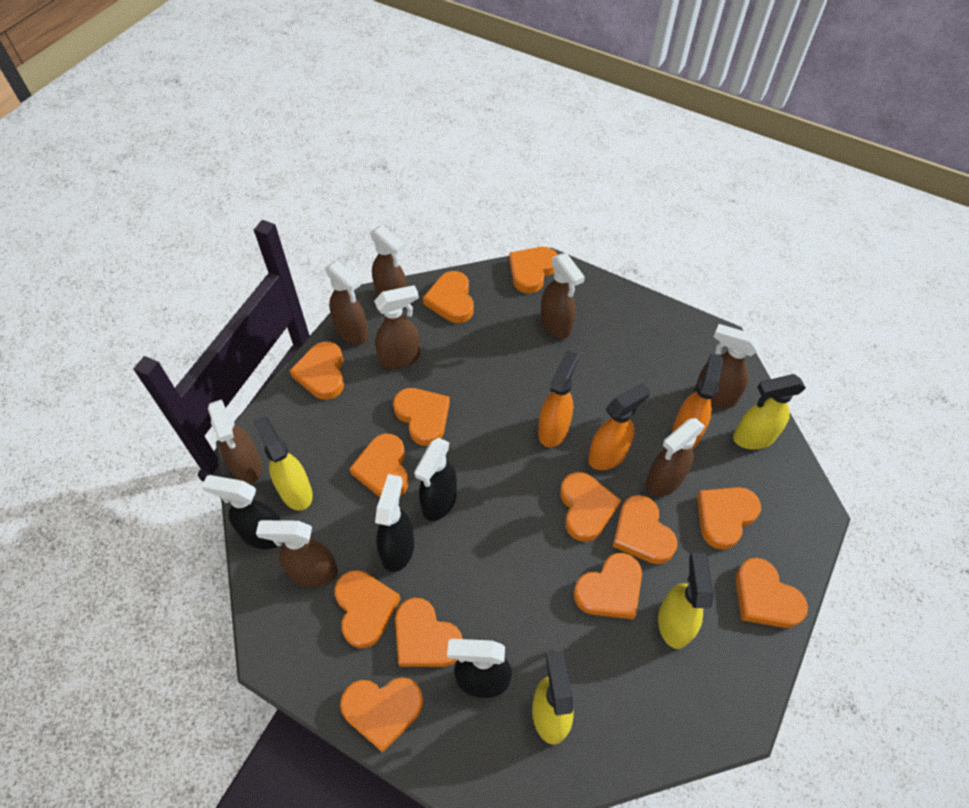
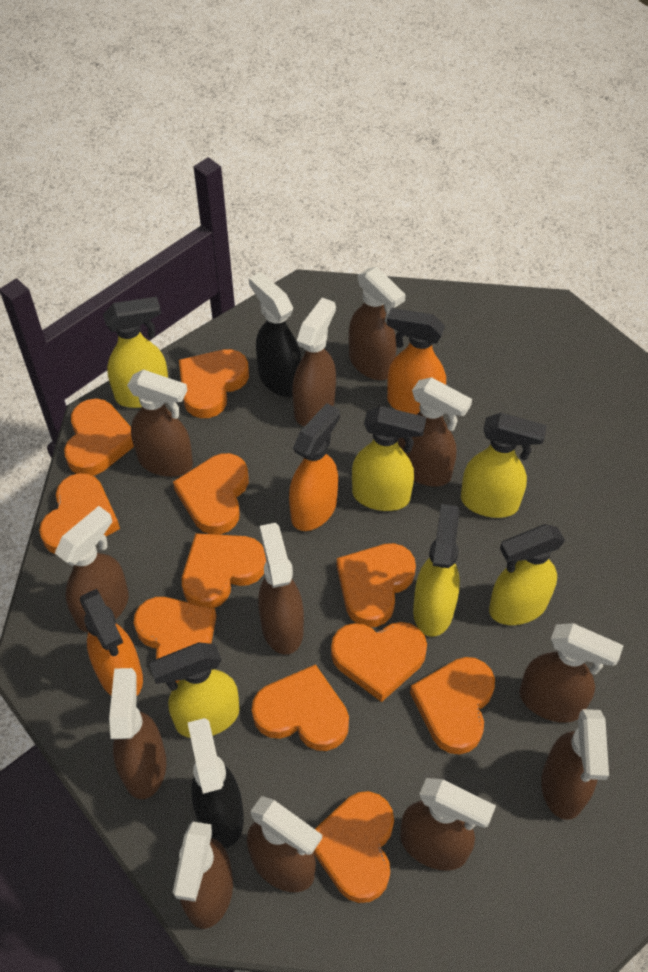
black spray bottle: [202,475,284,549] [375,474,414,572] [414,438,457,521] [447,639,512,698] = 4 -> [187,718,244,848] [249,272,302,397] = 2
brown spray bottle: [208,399,262,484] [256,520,338,587] [325,260,369,345] [370,225,407,309] [374,285,420,369] [540,253,585,339] [646,418,705,496] [695,324,760,408] = 8 -> [55,506,129,632] [109,668,166,799] [127,369,193,477] [173,822,233,929] [247,796,322,892] [258,523,304,655] [292,298,336,426] [349,267,406,380] [398,377,472,487] [400,778,496,871] [520,623,624,723] [541,709,609,820] = 12
orange heart: [290,341,344,400] [334,570,401,648] [340,677,423,753] [349,434,409,497] [393,388,450,446] [395,598,463,667] [423,271,474,323] [509,247,558,293] [560,472,621,542] [573,553,642,619] [612,495,677,564] [697,487,761,550] [736,558,808,628] = 13 -> [39,473,120,554] [64,398,134,476] [134,597,216,683] [173,453,248,535] [179,349,249,418] [182,533,266,608] [252,664,349,751] [313,791,394,903] [331,622,427,702] [337,543,416,627] [410,657,495,755] = 11
yellow spray bottle: [253,416,313,511] [532,651,574,745] [658,553,713,649] [733,374,806,449] = 4 -> [103,297,168,408] [149,642,239,738] [352,406,426,511] [413,504,460,637] [461,413,547,518] [489,524,565,625] = 6

